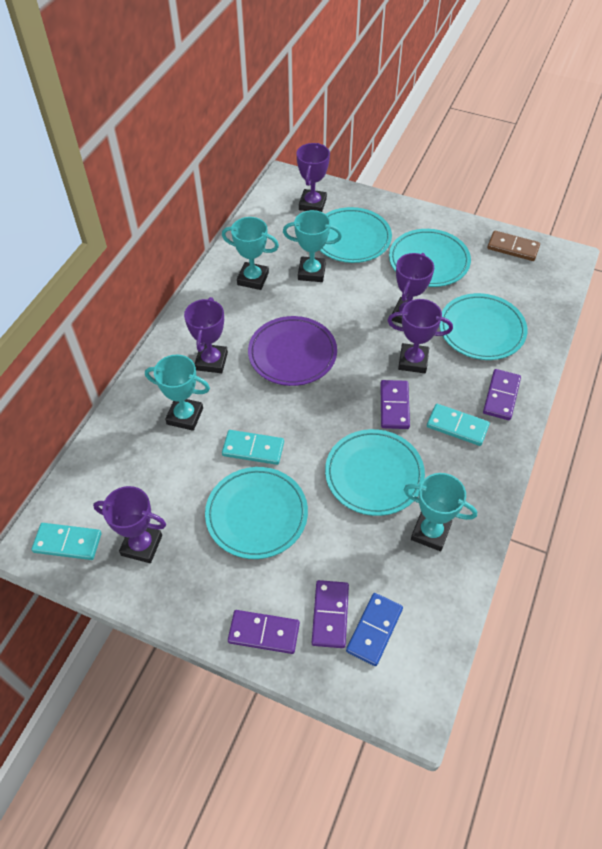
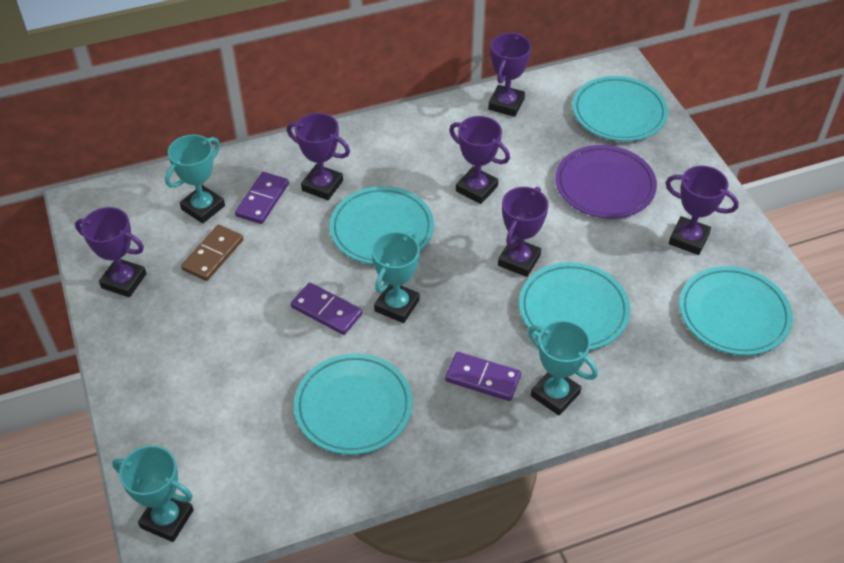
blue domino: [346,593,403,666] = 1 -> none = 0
purple domino: [228,610,300,654] [312,580,349,648] [380,380,410,429] [483,369,521,420] = 4 -> [235,172,289,224] [291,283,362,335] [445,352,521,401] = 3
purple trophy: [93,486,166,563] [184,297,228,373] [296,143,330,212] [387,299,453,373] [392,253,434,324] = 5 -> [75,207,147,297] [287,113,350,200] [449,116,510,204] [488,33,531,117] [498,187,549,277] [666,166,739,255] = 6
turquoise domino: [32,523,102,560] [222,430,284,465] [427,404,490,446] = 3 -> none = 0

